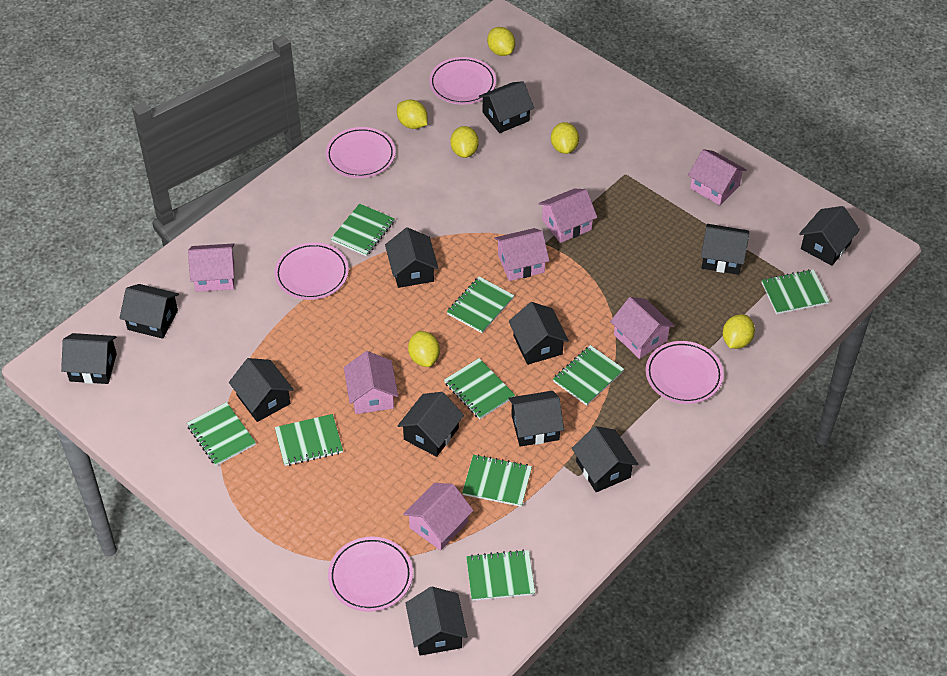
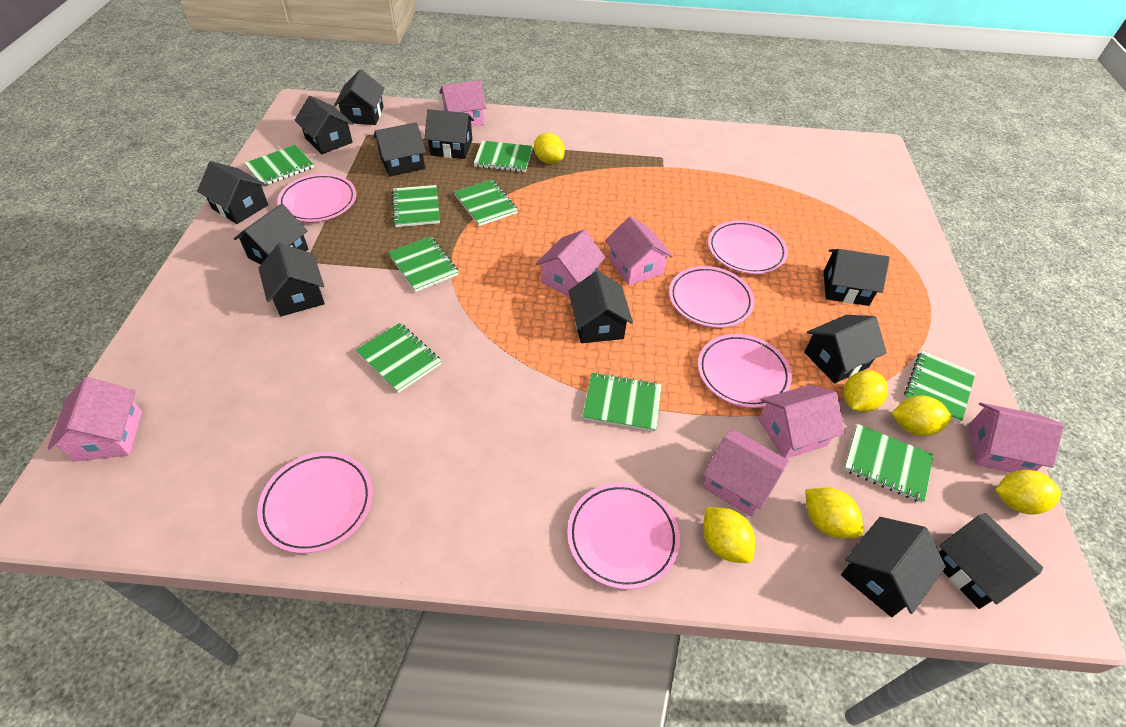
pink plate: [274,242,349,300] [326,127,396,178] [328,536,413,612] [429,57,496,104] [646,341,724,404] = 5 -> [257,452,372,554] [277,174,356,222] [567,483,680,590] [669,266,754,328] [698,334,792,408] [708,220,788,274] = 6

